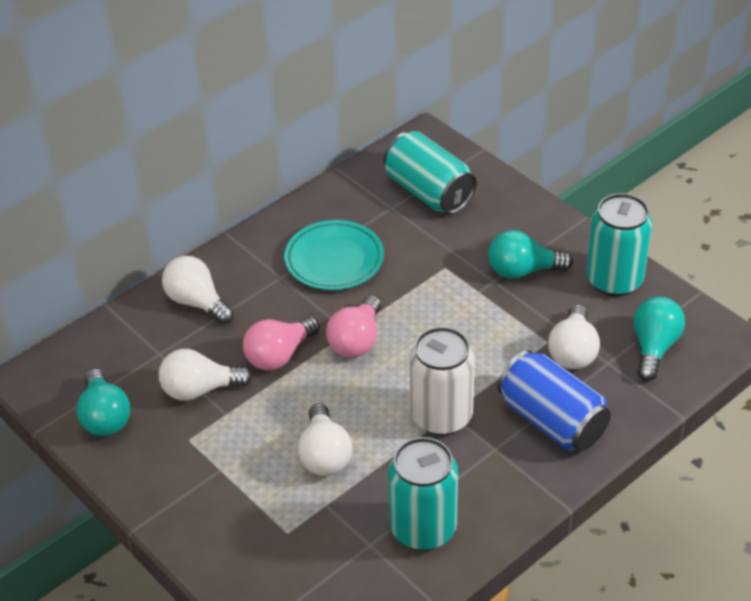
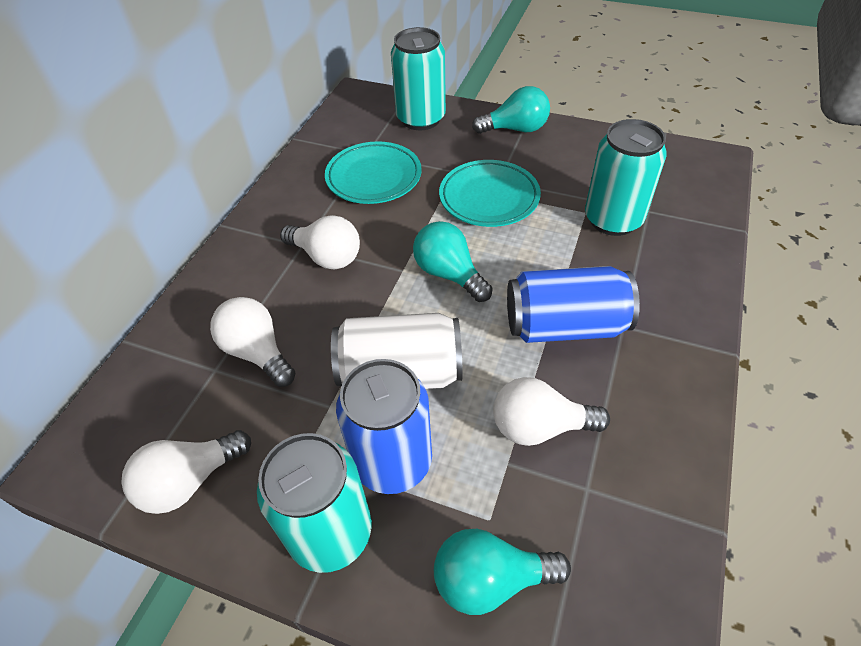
blue can: [498,350,611,451] = 1 -> [336,359,432,494] [507,266,640,343] = 2
pink light bulb: [243,317,320,370] [326,295,381,358] = 2 -> none = 0
turquoise plate: [284,220,384,290] = 1 -> [325,141,422,204] [439,160,541,227] = 2

